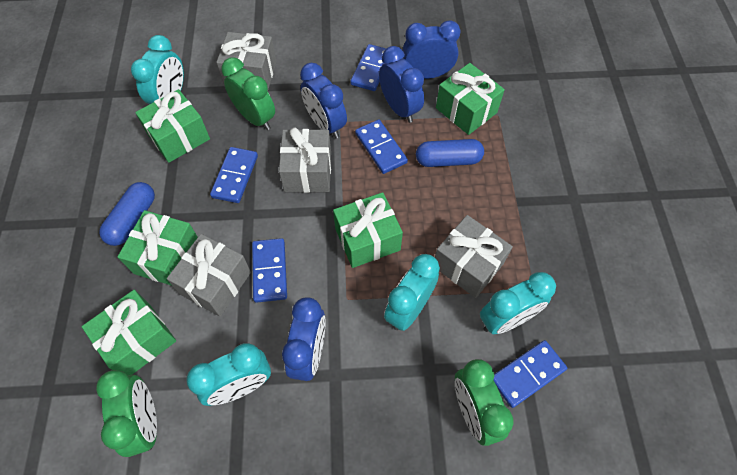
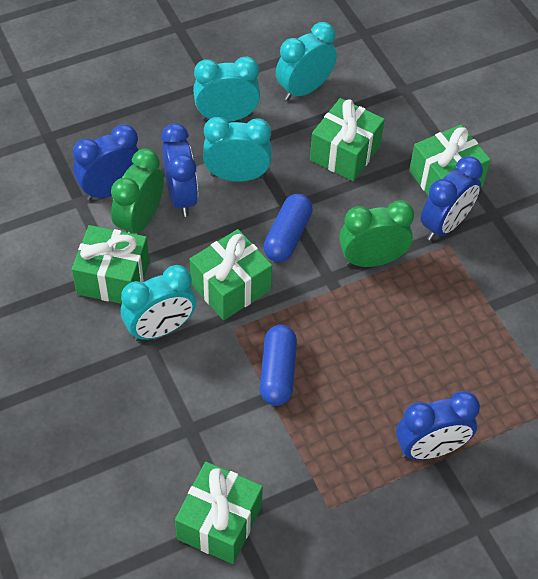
blue domino: [210,147,258,203] [252,238,287,303] [350,44,386,91] [355,120,408,174] [494,340,567,408] = 5 -> none = 0
green clock: [96,370,157,457] [221,57,275,130] [455,359,514,446] = 3 -> [111,149,164,234] [339,200,414,267] = 2
grey gift: [167,234,251,317] [216,32,277,89] [279,128,331,193] [435,215,513,298] = 4 -> none = 0

